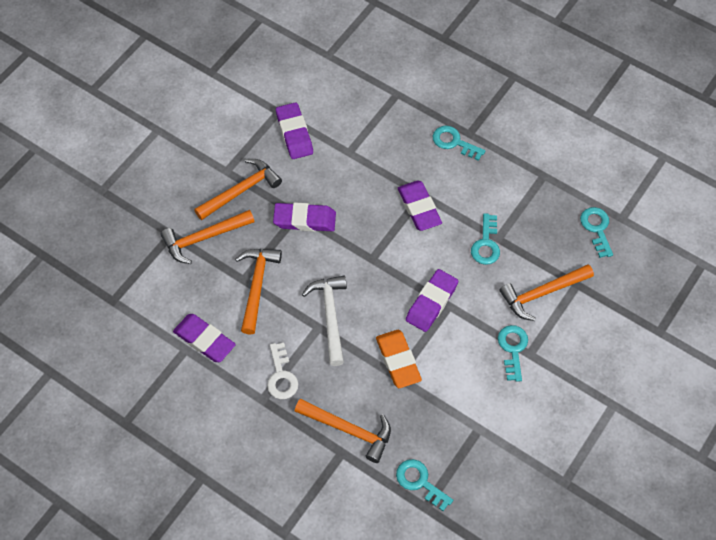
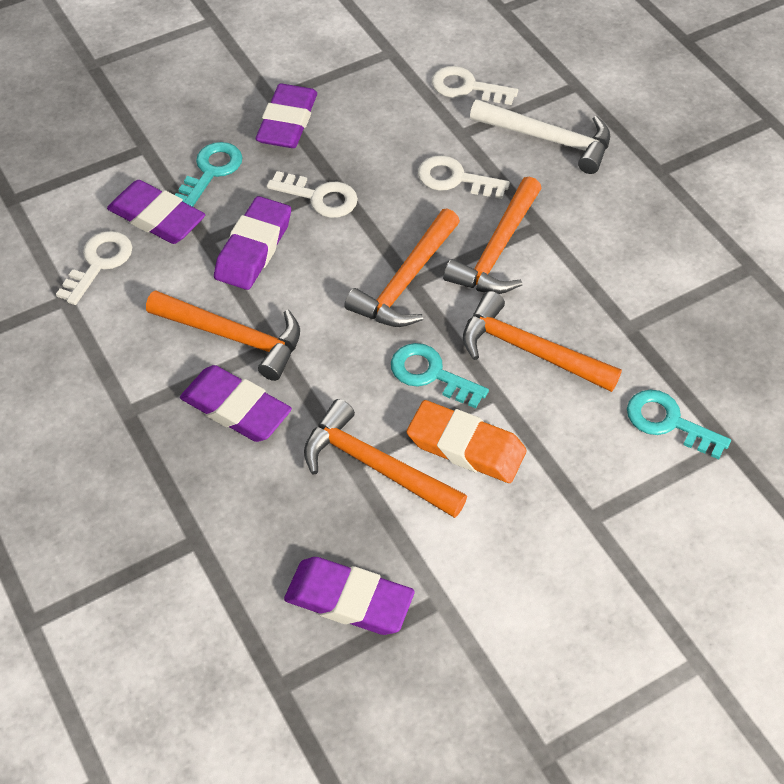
turquoise key: [396,459,453,511] [433,126,485,161] [471,213,500,265] [498,325,528,382] [580,207,613,258] = 5 -> [175,142,243,207] [391,343,489,408] [627,390,731,459] = 3
white key: [267,343,298,399] = 1 -> [56,231,132,305] [267,171,358,218] [418,155,510,199] [432,66,518,105] = 4

